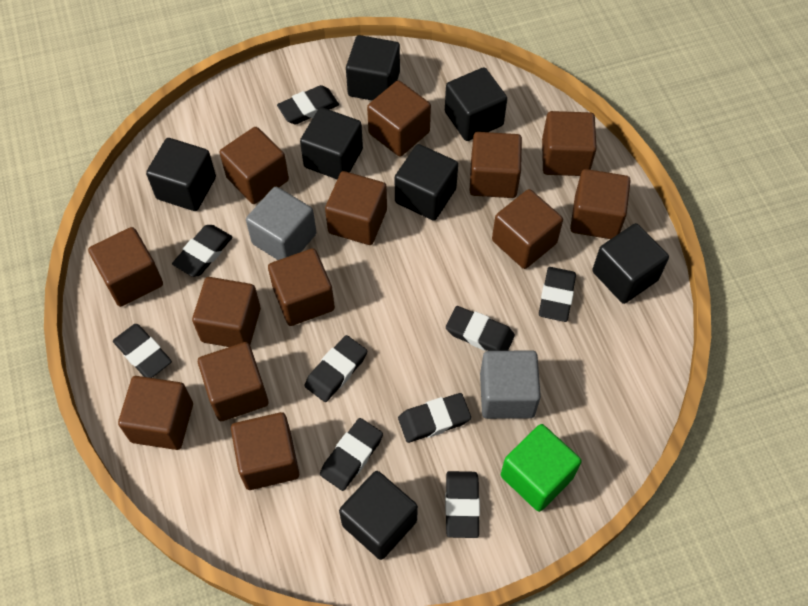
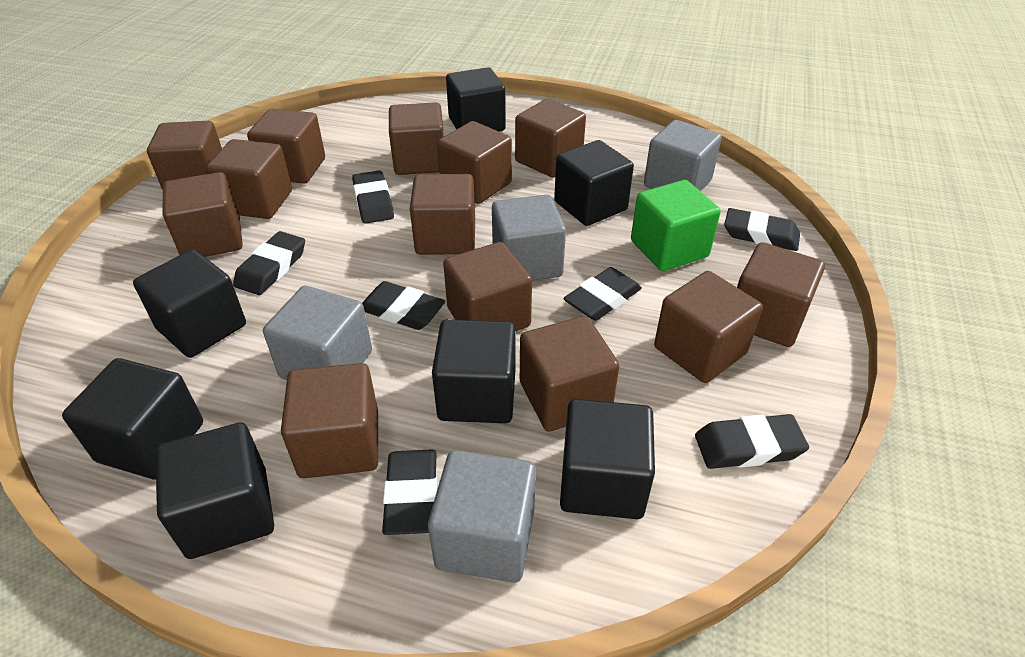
black eraser: [113,324,172,378] [172,225,233,277] [277,85,339,124] [304,335,367,402] [320,418,383,491] [398,393,471,443] [445,471,480,538] [446,306,515,351] [539,267,576,322] = 9 -> [233,231,305,295] [352,170,394,224] [362,281,445,330] [382,449,437,535] [564,267,642,321] [695,414,809,469] [724,208,800,251] = 7
grey cube: [246,187,316,260] [480,350,541,419] = 2 -> [263,286,372,380] [428,450,536,583] [492,195,566,281] [644,120,722,191] = 4

